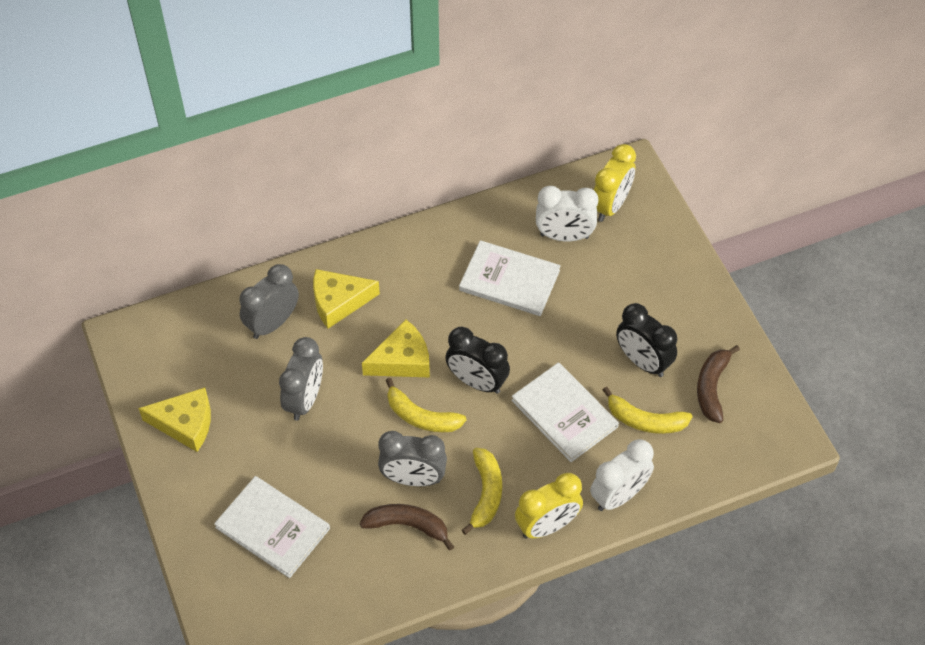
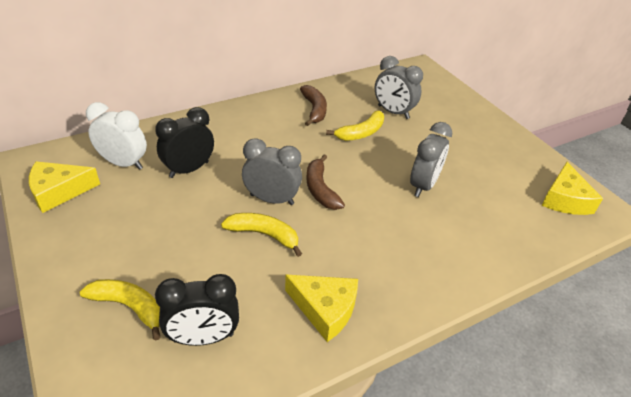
white book: [214,476,330,578] [459,240,561,316] [511,362,619,462] = 3 -> none = 0
white clock: [536,186,598,241] [590,439,654,511] = 2 -> [86,102,147,170] = 1
yellow clock: [515,473,583,538] [594,144,636,222] = 2 -> none = 0

